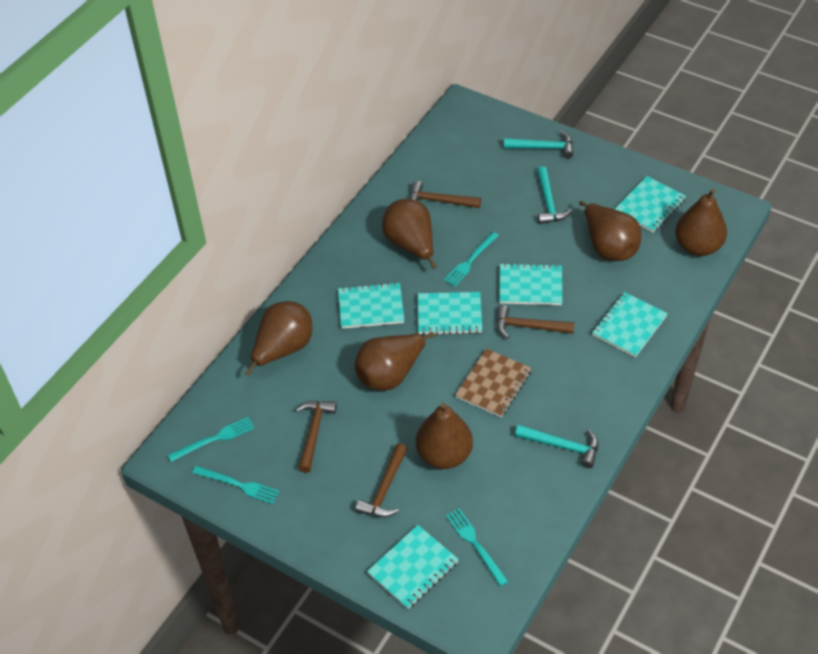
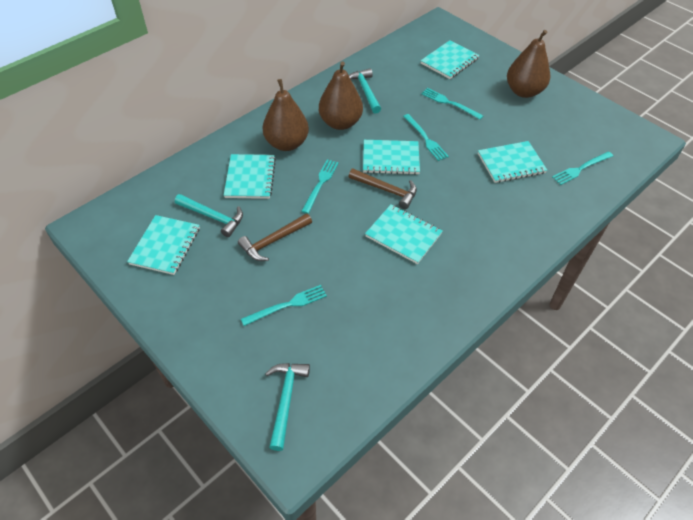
brown hammer: [296,401,337,473] [355,443,407,518] [410,181,481,208] [496,305,574,339] = 4 -> [238,213,312,261] [349,168,417,209] = 2
brown notebook: [455,348,531,417] = 1 -> none = 0
brown pear: [245,301,312,376] [355,332,435,391] [382,199,437,269] [416,402,473,469] [579,201,641,261] [675,189,727,256] = 6 -> [262,79,309,151] [319,61,363,130] [507,30,550,98] = 3
turquoise fork: [168,417,255,462] [192,466,280,504] [444,232,499,287] [446,508,508,586] = 4 -> [241,285,327,326] [301,159,339,214] [403,114,449,161] [421,88,483,119] [552,151,613,185] = 5

